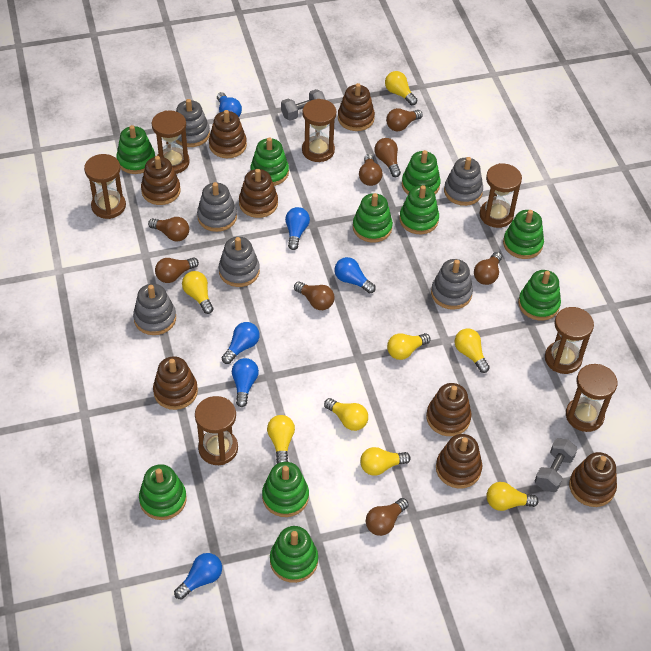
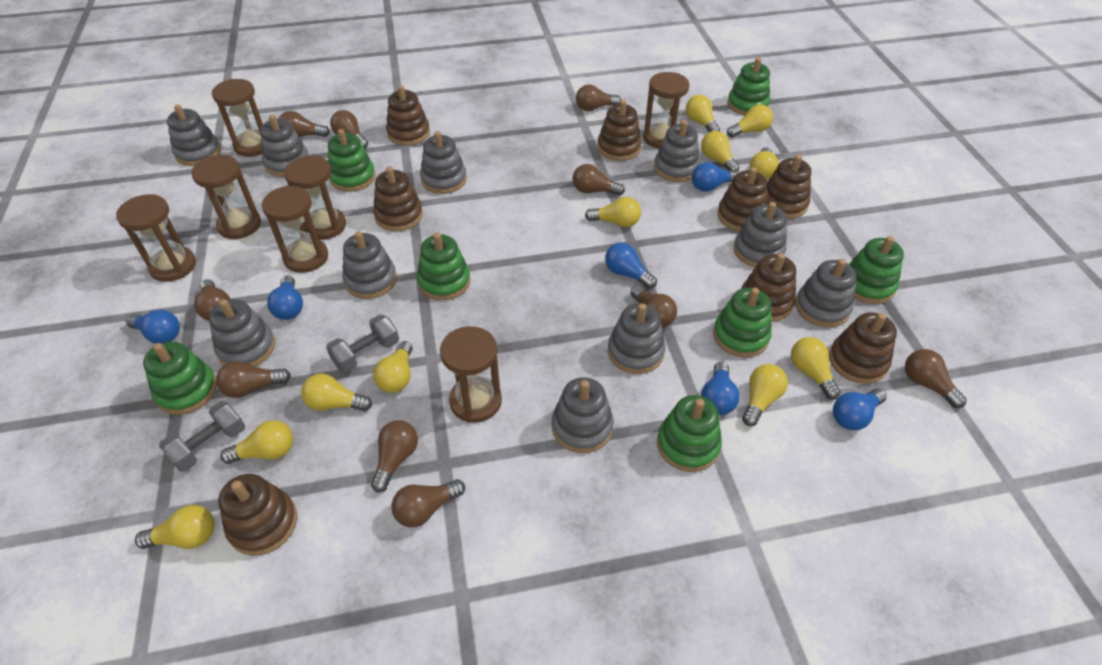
brown light bulb: [148,217,189,242] [155,257,199,283] [294,282,334,310] [359,154,382,186] [366,498,409,536] [374,138,401,177] [386,108,423,131] [474,252,502,285] = 8 -> [194,279,230,321] [216,361,291,398] [279,111,330,137] [330,110,368,149] [371,420,418,492] [392,479,465,528] [573,164,625,196] [576,85,621,111] [630,285,677,327] [905,349,967,408] = 10
green stacking toy: [116,125,155,174] [139,464,187,520] [251,137,289,186] [262,462,309,517] [270,526,318,583] [353,193,393,243] [399,185,439,234] [402,150,441,194] [503,210,544,259] [518,270,561,321] = 10 -> [143,341,217,415] [328,129,375,192] [417,233,470,301] [657,395,722,472] [713,287,772,358] [727,58,770,115] [849,236,904,304] = 7
grey stacking toy: [133,284,176,335] [176,99,210,147] [197,182,237,232] [219,237,260,287] [431,259,473,310] [444,157,483,206] = 6 -> [167,105,221,166] [209,299,275,366] [260,115,309,177] [342,231,397,299] [420,131,467,194] [552,377,614,453] [608,303,665,374] [654,120,700,182] [734,202,787,267] [795,259,857,328] = 10
yellow light bulb: [182,271,214,314] [267,415,295,464] [324,398,368,431] [360,447,410,476] [385,71,417,105] [387,333,430,360] [455,328,490,373] [486,482,539,511] = 8 -> [135,505,215,549] [221,420,293,464] [301,373,372,411] [373,341,412,393] [585,197,641,227] [686,95,720,132] [701,131,740,171] [727,105,773,138] [742,364,788,426] [749,147,779,180] [791,337,841,399] = 11

